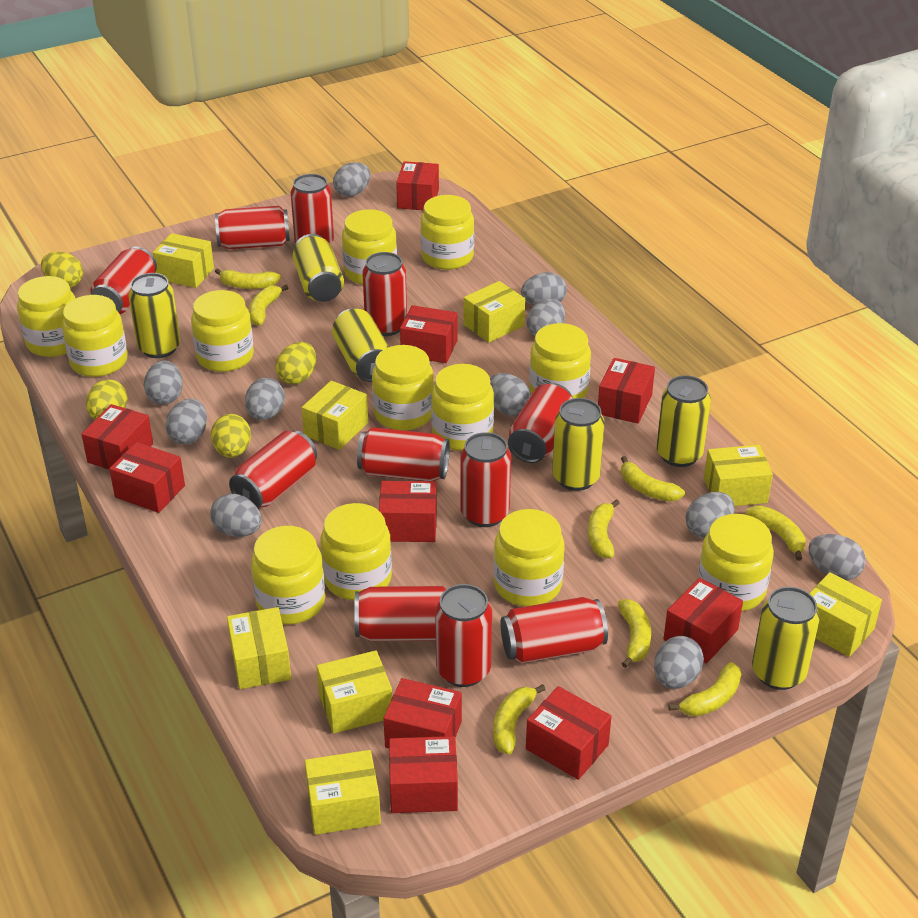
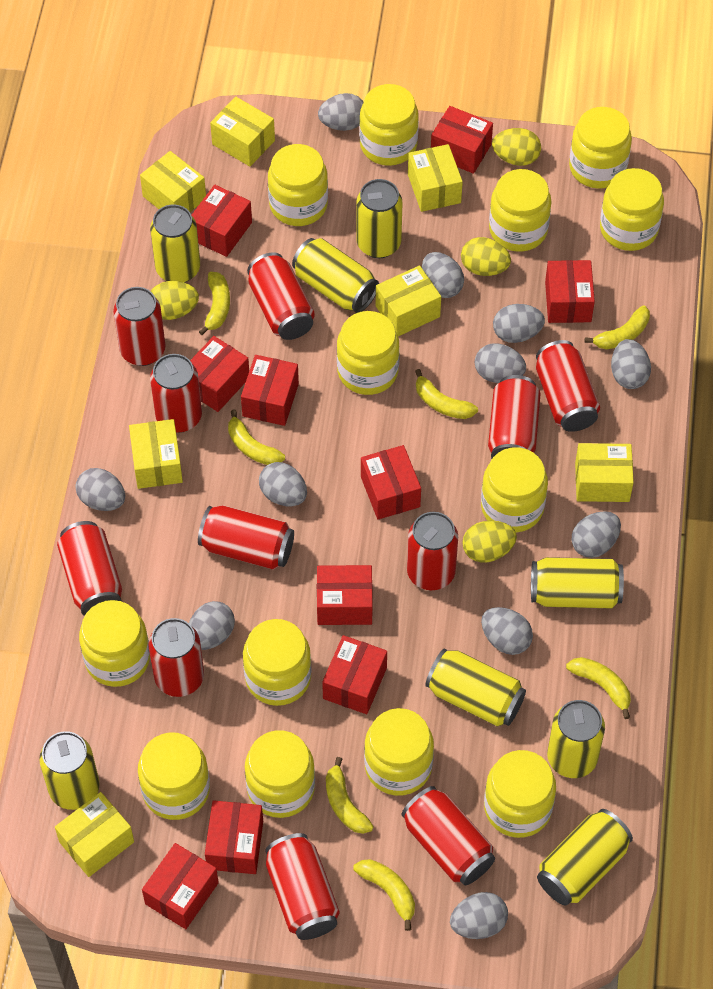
yellow banana: [215,268,281,289] [249,285,288,326] [493,684,546,755] [588,499,620,558] [618,599,651,668] [621,456,685,502] [668,662,741,716] [746,506,806,561] = 8 -> [199,272,230,335] [228,409,285,465] [326,757,374,834] [353,859,415,931] [415,369,478,419] [566,657,631,719] [585,305,650,349] = 7
yellow box: [153,233,214,288] [227,607,291,689] [302,381,368,450] [305,750,381,835] [317,650,392,734] [463,281,525,343] [704,445,773,506] [810,572,882,657] = 8 -> [55,792,134,877] [129,419,183,489] [140,151,206,212] [210,97,275,167] [376,265,441,336] [408,144,463,212] [575,443,634,502] = 7
yellow can: [129,273,180,358] [293,234,344,302] [332,308,389,382] [552,398,605,491] [656,375,711,467] [752,587,820,690] = 6 -> [39,731,100,810] [150,204,200,283] [292,238,379,313] [356,179,402,258] [425,648,526,727] [531,557,624,608] [537,809,633,906] [547,700,605,778] = 8
yellow jar: [17,276,76,357] [62,295,128,377] [191,290,254,372] [251,526,325,625] [320,503,392,600] [342,209,397,285] [372,345,434,431] [420,195,474,270] [431,364,494,451] [493,509,565,606] [529,323,591,398] [698,514,774,611] = 12 -> [79,600,150,687] [138,732,210,820] [243,619,311,706] [245,730,315,818] [268,144,328,226] [337,311,400,395] [359,84,419,166] [364,708,434,796] [481,447,548,533] [484,750,556,838] [489,169,551,252] [569,107,632,189] [600,168,664,251] = 13

